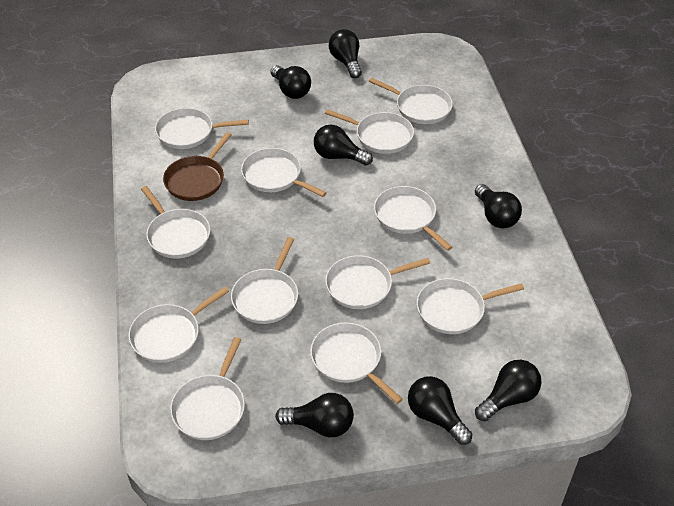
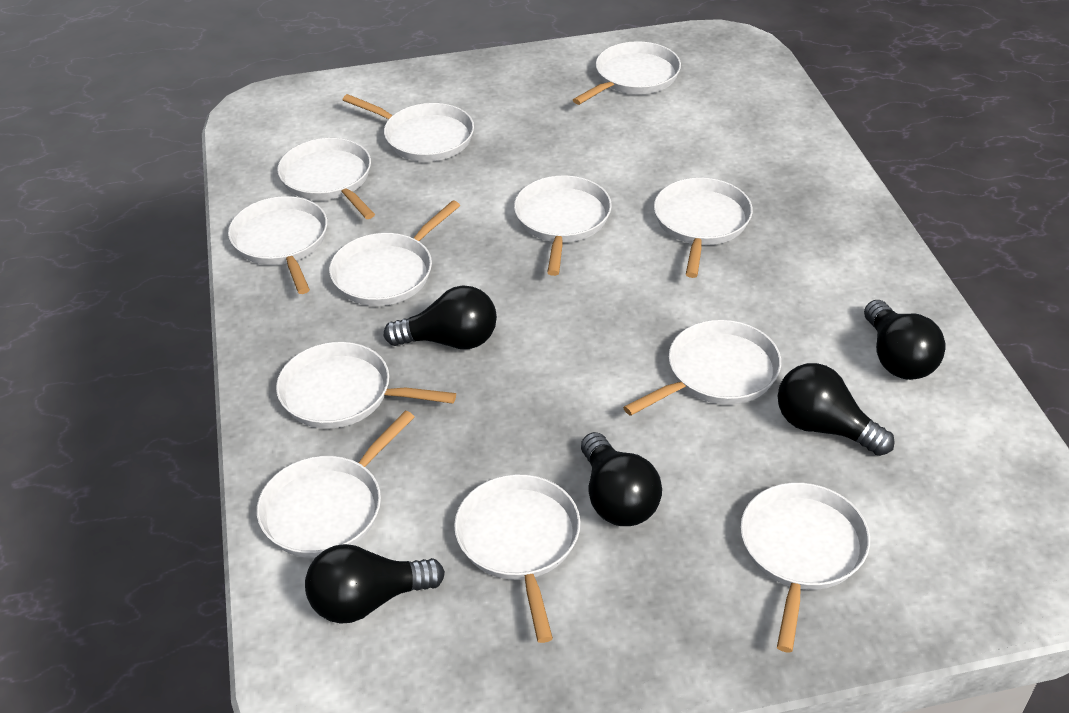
black light bulb: [270,65,311,99] [275,393,354,437] [314,125,373,166] [329,29,362,78] [408,376,473,445] [475,184,522,228] [475,360,542,421] = 7 -> [305,544,445,624] [384,286,497,349] [581,432,662,526] [778,363,895,456] [864,300,946,380] = 5
brown pan: [163,132,232,201] = 1 -> none = 0

